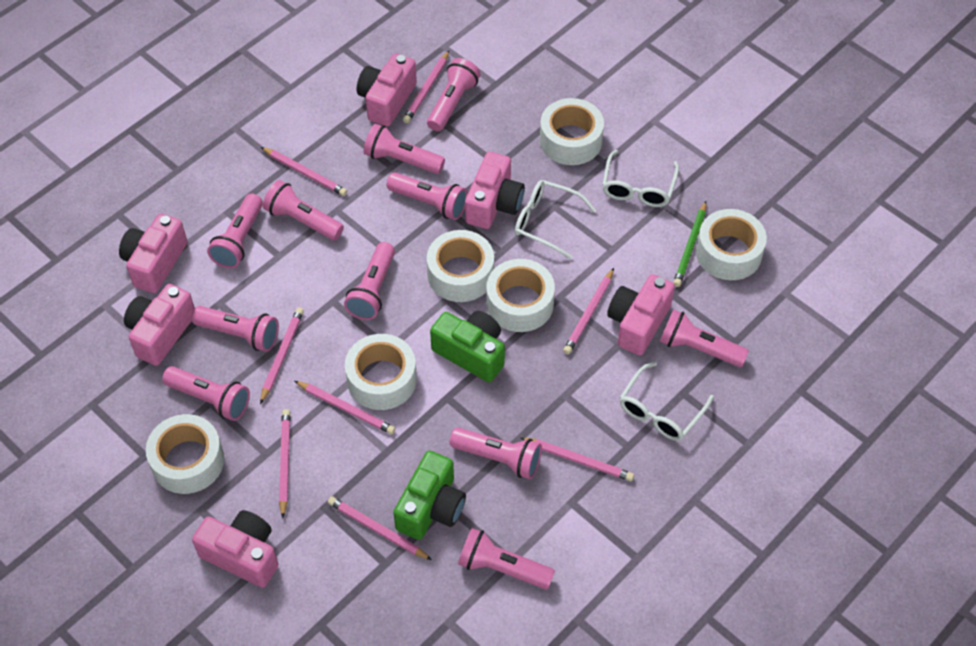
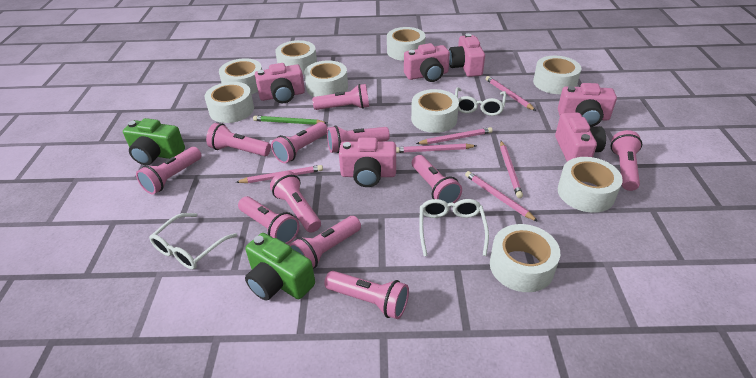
pink pencil: [260,307,304,404] [261,147,347,196] [279,409,290,518] [295,381,396,434] [328,496,432,560] [403,51,449,123] [520,437,634,481] [563,268,614,354] = 8 -> [236,165,323,183] [396,144,476,153] [416,127,493,145] [465,171,538,222] [485,76,536,111] [500,141,523,198] = 6
white tape: [146,414,224,494] [345,334,417,410] [427,230,494,302] [486,259,555,332] [540,98,604,165] [696,209,767,280] = 6 -> [204,82,254,123] [219,58,262,94] [275,40,317,75] [304,60,348,97] [387,27,425,61] [411,89,459,133] [490,224,560,292] [533,56,581,94] [558,157,623,213] = 9

